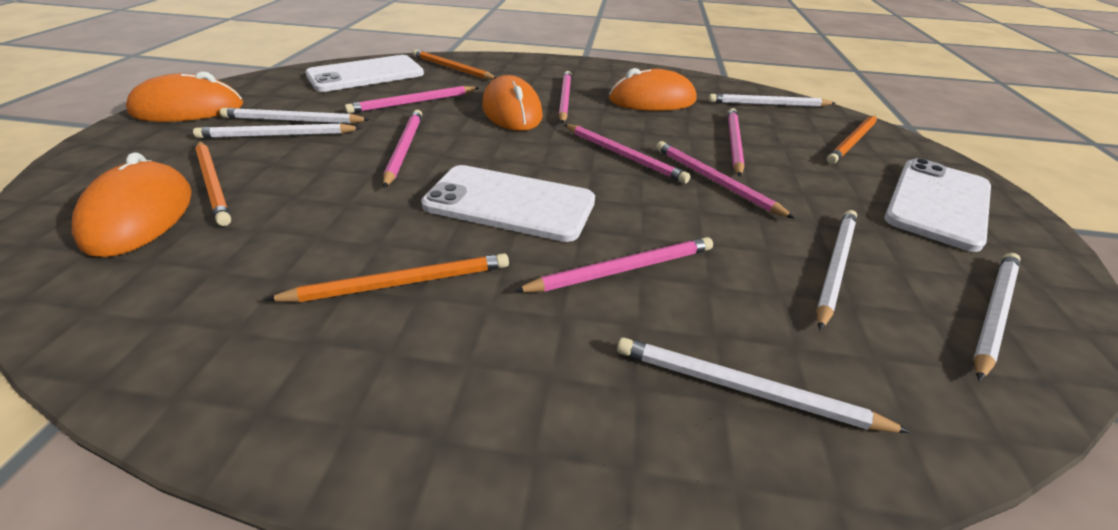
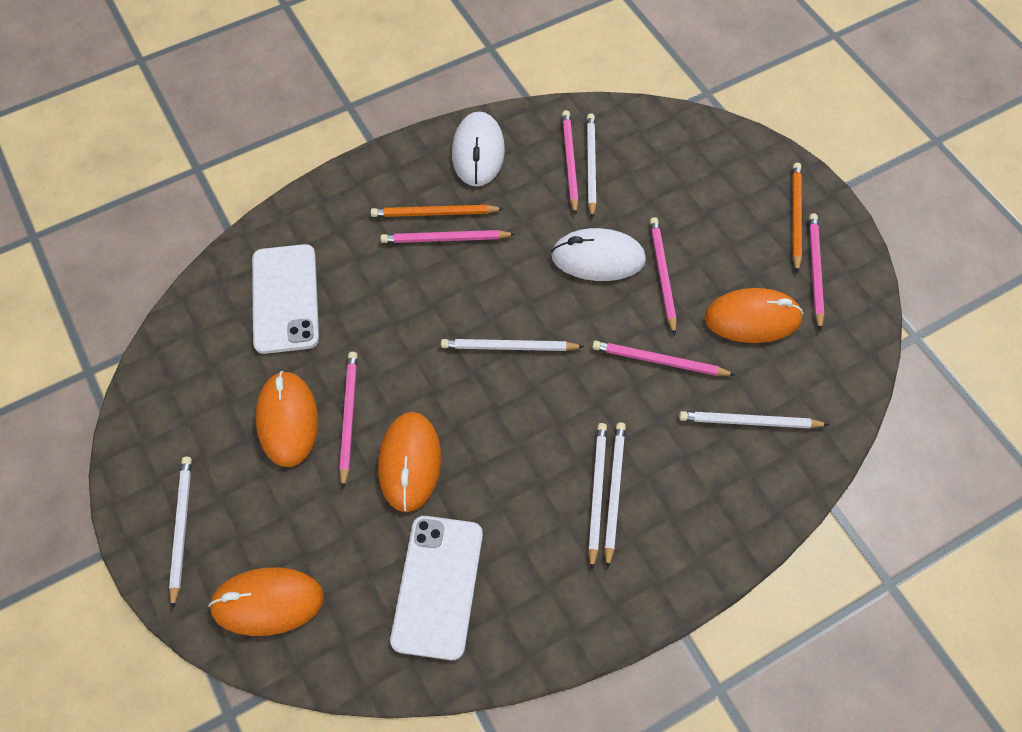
orange pencil: [195,141,231,226] [265,253,509,302] [413,49,496,80] [827,115,877,164] = 4 -> [371,205,504,217] [793,163,802,273] = 2
pink pencil: [345,86,479,113] [383,110,422,188] [514,237,713,292] [559,71,571,124] [564,124,690,184] [656,141,795,219] [728,108,745,177] = 7 -> [339,352,357,488] [380,230,515,243] [562,110,579,215] [592,341,735,376] [650,217,676,335] [809,213,824,331] = 6
white mouse: none = 0 -> [452,112,505,187] [551,228,646,281] = 2
white phone: [305,55,424,92] [421,165,595,242] [884,158,991,252] = 3 -> [252,244,319,354] [390,516,483,660] = 2

